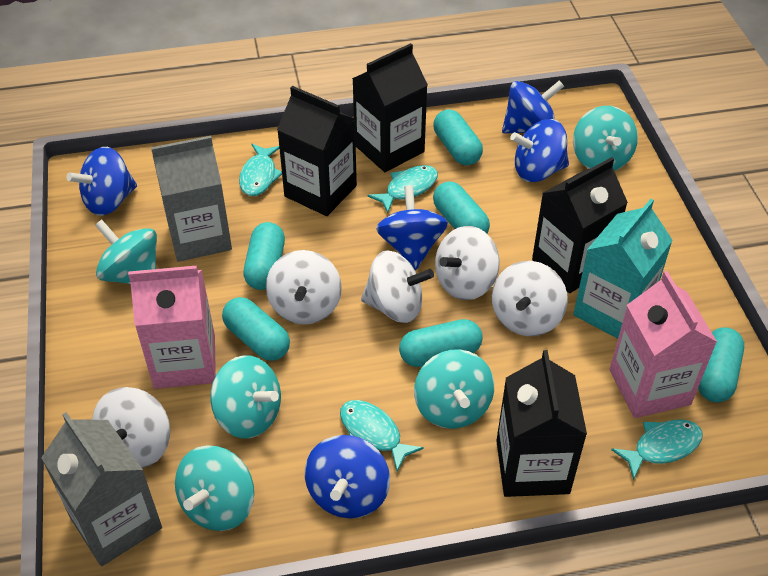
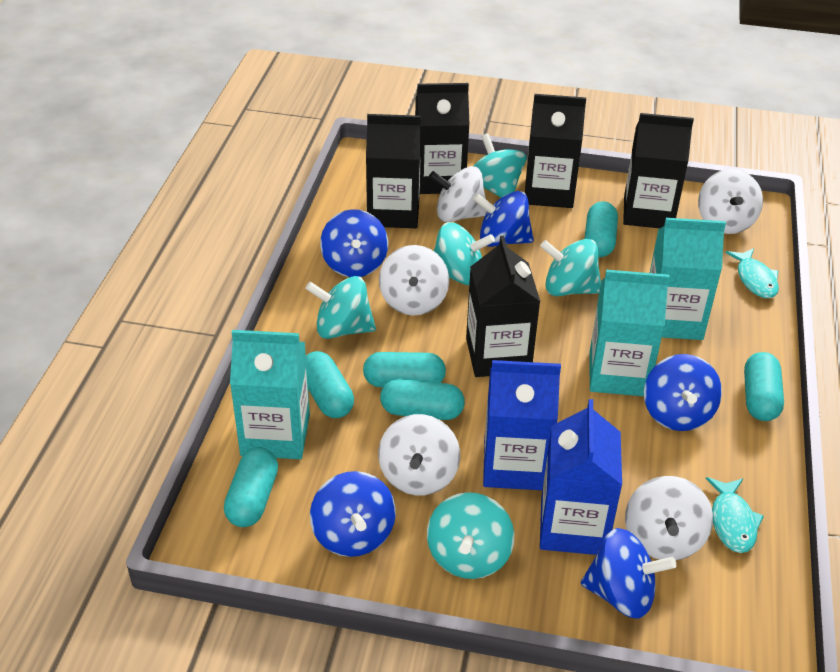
black carton: [277,86,357,216] [352,43,428,172] [496,350,587,497] [532,157,628,293] = 4 -> [366,114,421,228] [415,83,470,194] [466,236,540,377] [525,94,586,208] [623,113,694,228] = 5
blue carton: none = 0 -> [483,360,561,490] [540,399,622,555] = 2
grey carton: [41,412,162,566] [151,136,232,262] = 2 -> none = 0
pink carton: [128,266,216,389] [610,271,717,418] = 2 -> none = 0
turquoise carton: [573,199,673,339] = 1 -> [230,330,310,459] [590,270,670,396] [650,218,726,340] = 3
turquoise fish: [239,144,282,196] [340,400,424,472] [368,165,438,213] [611,419,703,480] = 4 -> [706,477,764,553] [725,248,779,298] = 2

